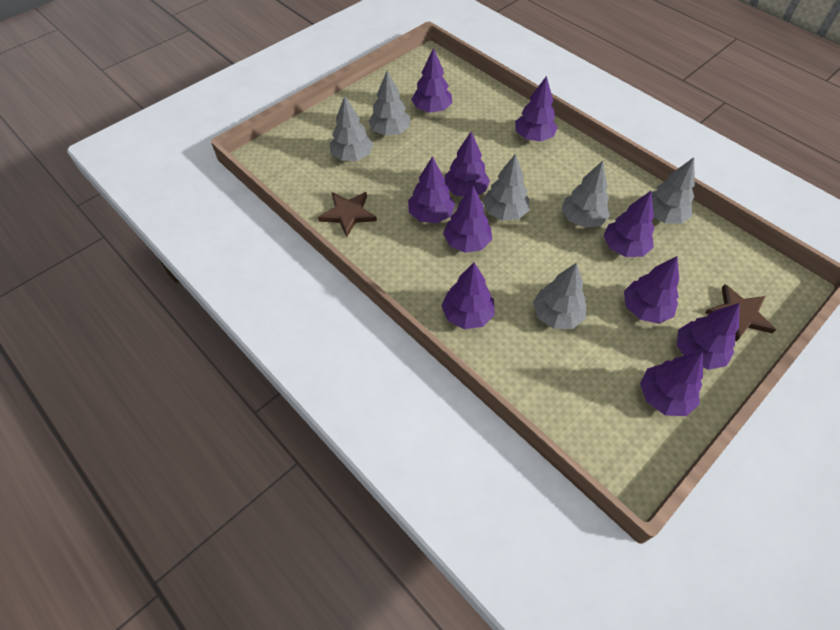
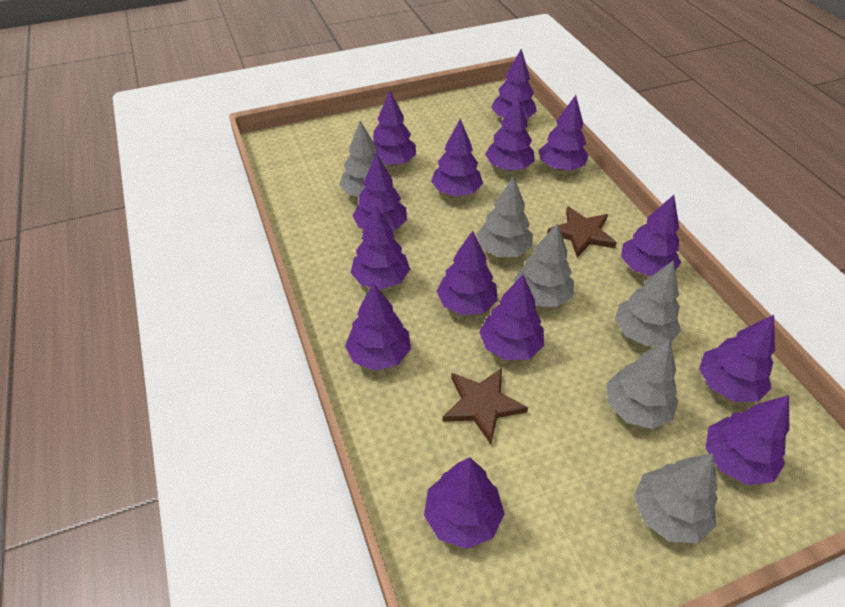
purple tree: [408,156,455,223] [411,48,452,113] [441,262,495,329] [443,186,492,253] [445,131,490,197] [515,76,558,142] [603,191,654,257] [624,256,679,324] [640,351,703,416] [677,303,740,370] = 10 -> [345,283,411,371] [351,206,410,290] [353,153,407,231] [373,90,416,166] [424,457,505,549] [431,119,483,197] [436,231,498,316] [479,275,544,361] [485,96,535,171] [491,49,537,119] [539,95,589,171] [621,195,681,277] [699,315,775,402] [706,395,790,485] = 14

